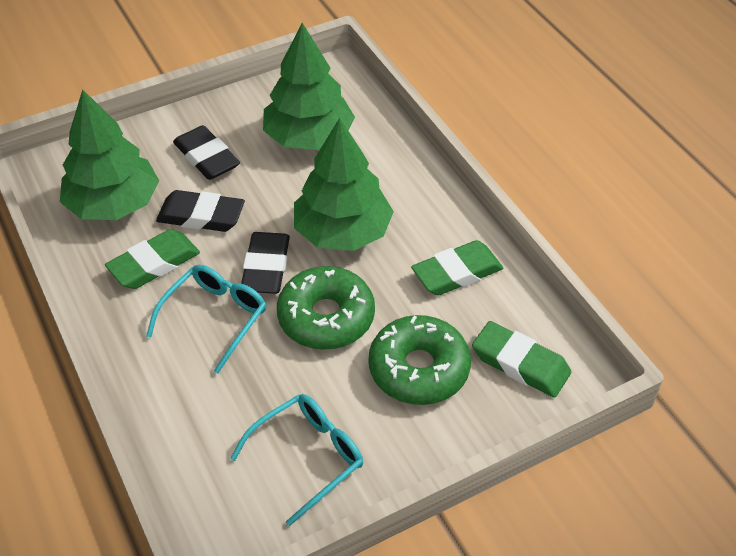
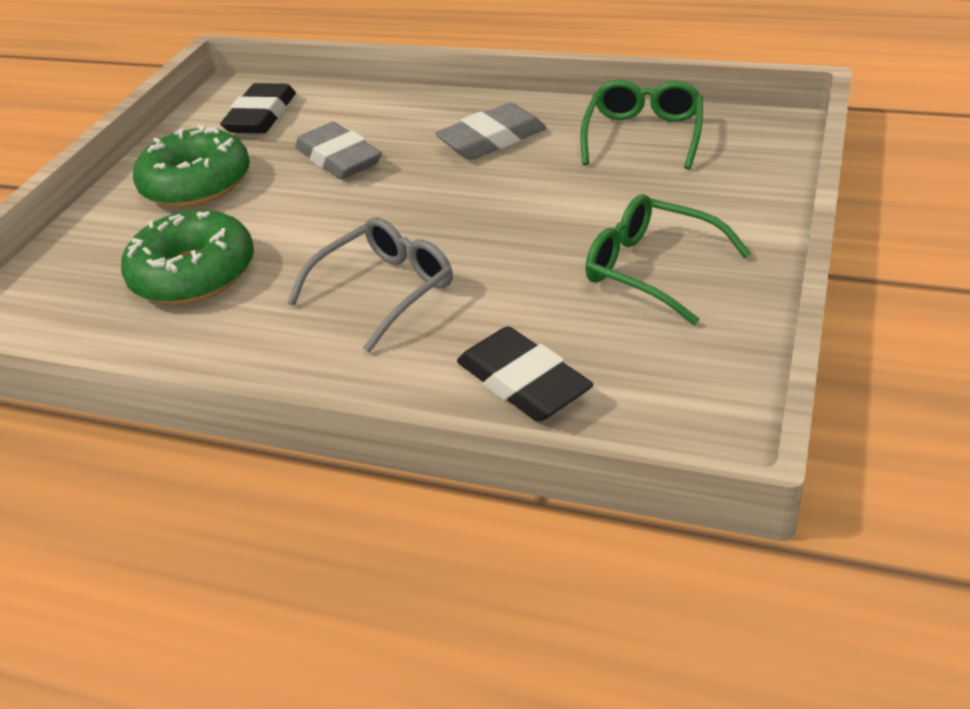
black eraser: [156,190,245,232] [173,125,240,180] [241,232,290,294] = 3 -> [220,83,296,134] [457,326,593,422] = 2
green eraser: [105,229,200,289] [411,240,503,295] [472,321,571,398] = 3 -> none = 0
green glasses: none = 0 -> [580,79,703,170] [585,194,751,325] = 2
green tree: [60,89,159,220] [263,23,355,150] [294,118,394,251] = 3 -> none = 0
grey eraser: none = 0 -> [295,122,382,179] [435,103,546,160] = 2
grey glasses: none = 0 -> [287,217,453,352] = 1
turquoise glasses: [146,265,266,374] [230,394,363,526] = 2 -> none = 0

